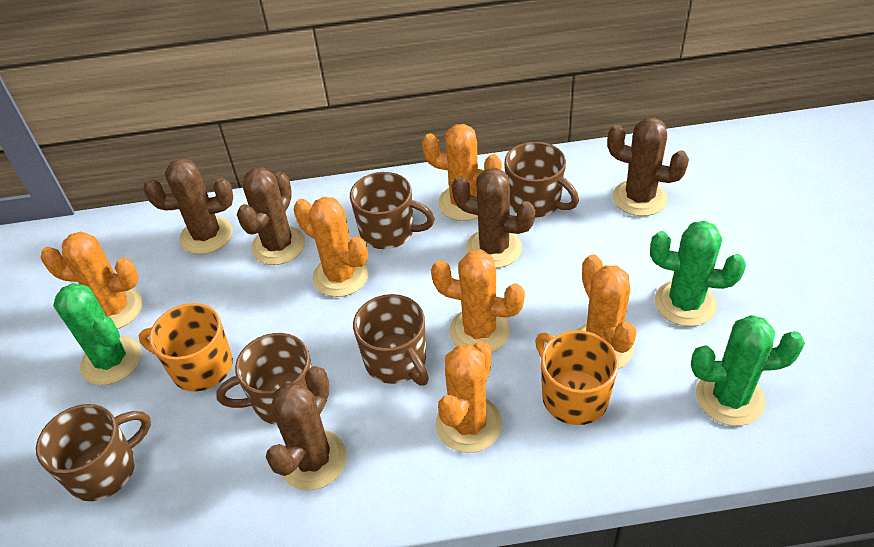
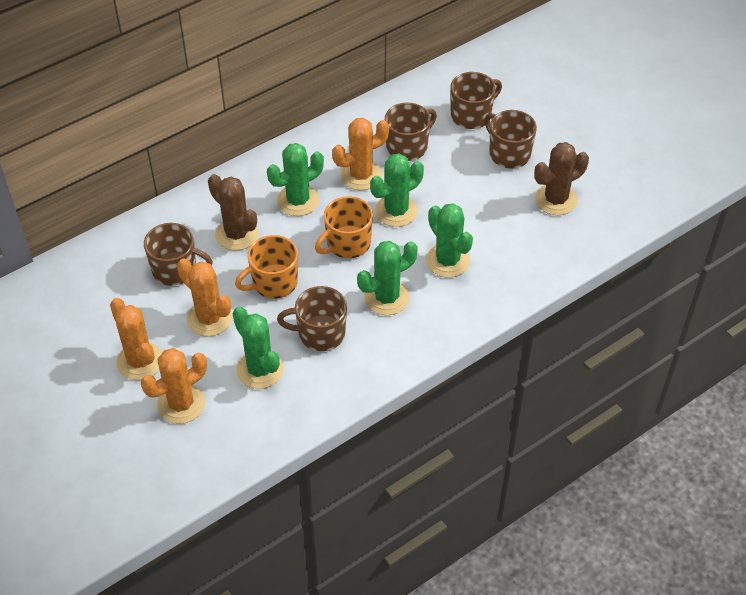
brown cactus: [143,158,233,255] [237,167,305,265] [266,366,347,490] [452,168,535,268] [607,117,689,216] = 5 -> [208,174,259,251] [534,142,589,215] = 2
green cactus: [53,283,142,385] [650,221,746,326] [691,315,805,426] = 3 -> [233,307,284,389] [267,143,324,216] [357,241,418,315] [370,153,424,227] [426,203,473,278] = 5
orange cactus: [41,231,143,329] [294,197,369,297] [422,124,502,221] [431,250,525,352] [436,341,502,453] [577,254,637,369] = 6 -> [110,298,162,380] [141,348,207,424] [177,259,232,336] [332,118,389,190] = 4

